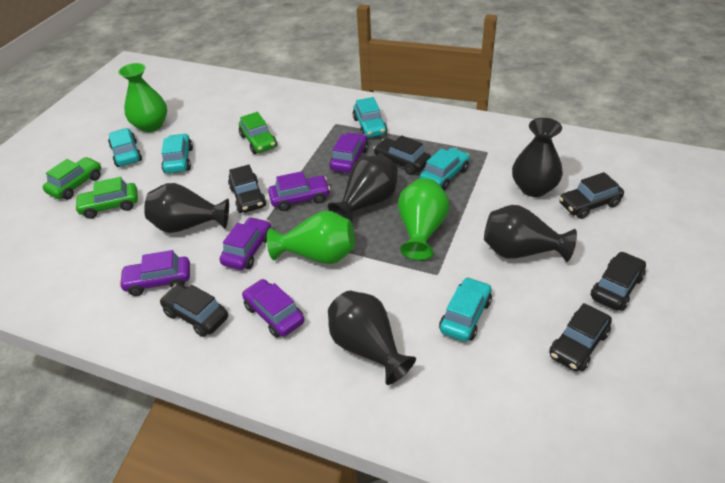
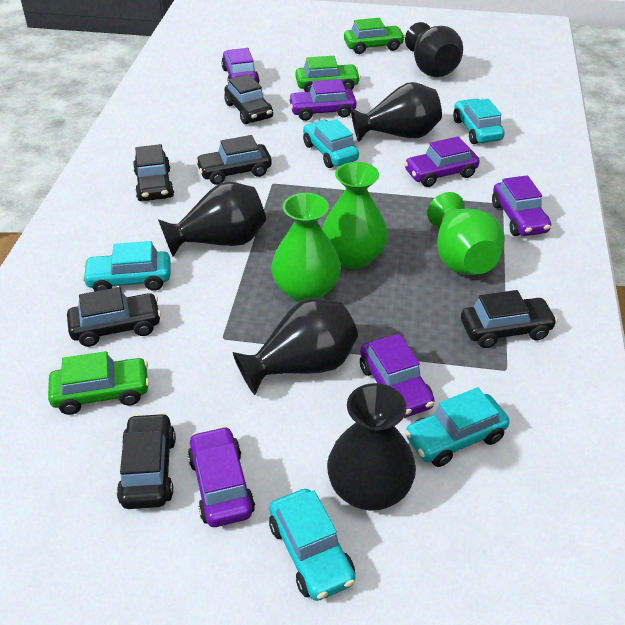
purple car: [119,250,190,296] [220,217,271,270] [242,279,304,338] [268,171,330,211] [330,132,368,173] = 5 -> [188,426,255,527] [221,48,259,84] [288,79,357,121] [360,334,435,418] [404,136,480,187] [492,175,551,236] = 6

